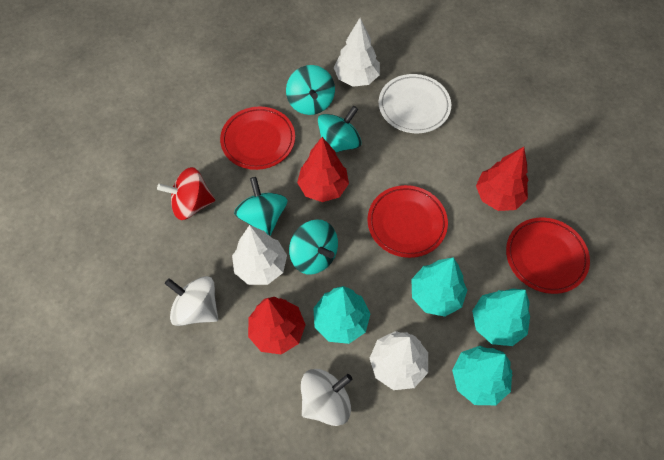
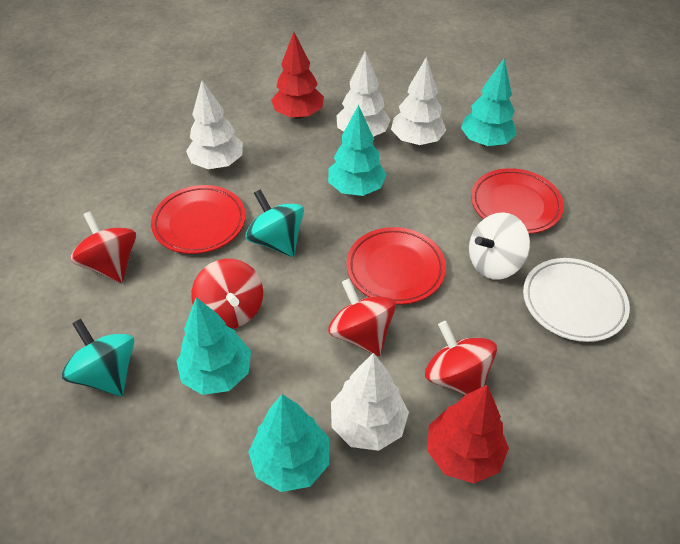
red spinning top: [157,167,215,220] = 1 -> [70,211,136,283] [191,259,263,329] [328,279,396,356] [425,321,497,395] = 4
red tree: [248,297,305,354] [297,137,349,202] [476,147,529,211] = 3 -> [271,32,324,119] [427,385,509,483] = 2
turquoise spinning top: [234,177,287,236] [286,65,335,115] [289,219,338,274] [318,106,362,152] = 4 -> [61,319,134,396] [245,189,304,257] = 2
white spinning top: [165,276,218,326] [301,369,352,426] = 2 -> [469,212,530,280] = 1
white tree: [232,225,287,285] [333,18,380,87] [370,331,428,390] = 3 -> [186,80,243,169] [331,353,409,451] [336,51,390,137] [391,57,446,145] = 4

